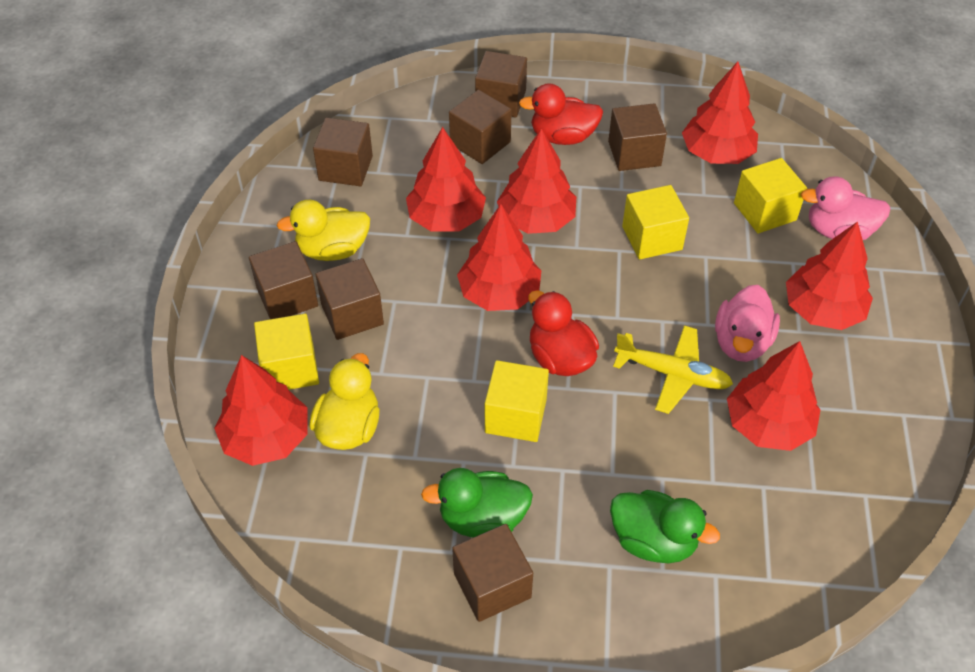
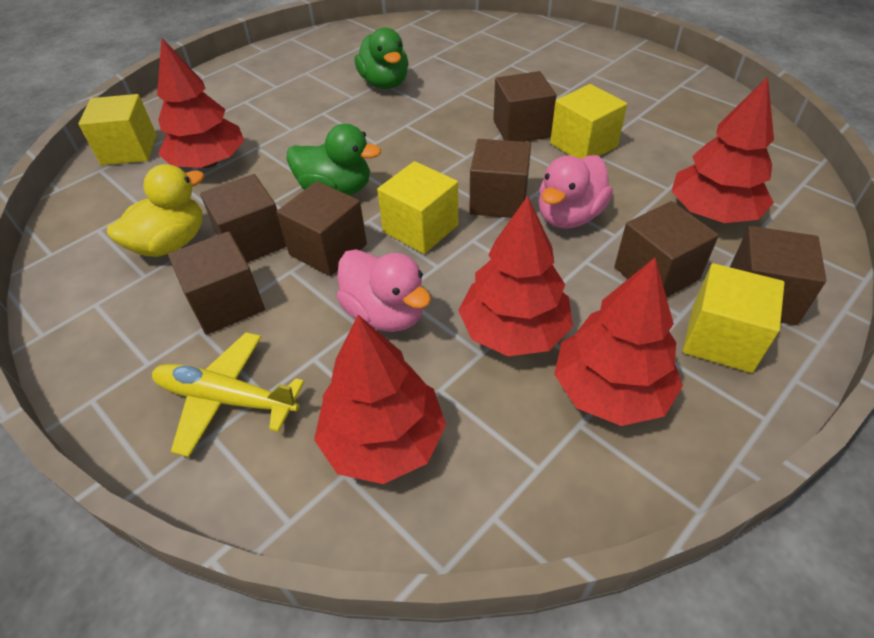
red duck: [519,83,603,145] [528,290,599,376] = 2 -> none = 0
red tree: [214,355,308,466] [406,127,486,232] [457,204,541,311] [497,128,576,234] [682,61,758,164] [727,341,820,451] [786,221,873,330] = 7 -> [157,38,244,168] [314,315,446,484] [458,196,573,356] [554,258,683,426] [672,77,774,223] = 5
yellow duck: [277,200,370,261] [310,353,380,450] = 2 -> [107,164,204,257] = 1

